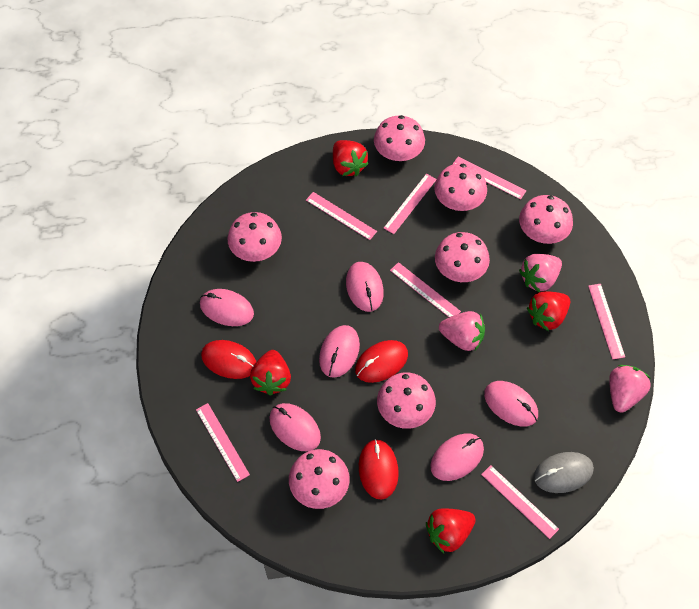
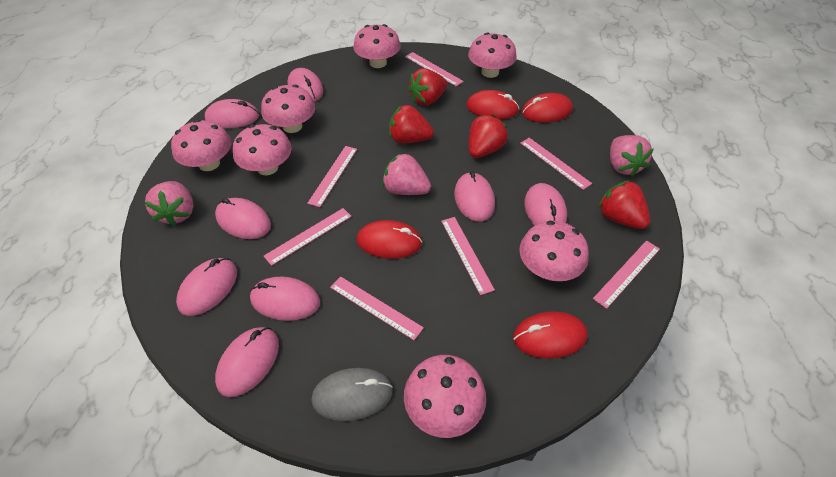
pink mouse: [200,289,254,326] [269,403,321,451] [319,325,360,378] [346,262,384,312] [430,433,484,481] [484,381,538,427] = 6 -> [176,258,237,316] [205,99,259,128] [215,198,271,239] [215,327,279,397] [250,277,320,321] [287,68,323,102] [454,171,495,222] [524,183,567,226] = 8
red mouse: [201,340,256,379] [355,340,408,383] [359,439,399,500] = 3 -> [357,220,422,259] [467,90,519,119] [513,311,588,359] [522,93,573,123] = 4

